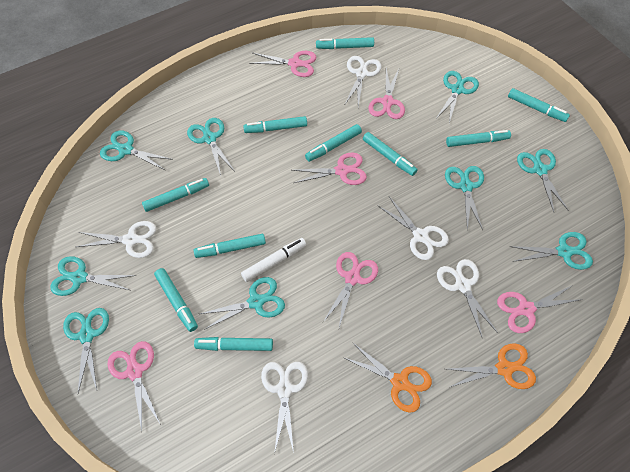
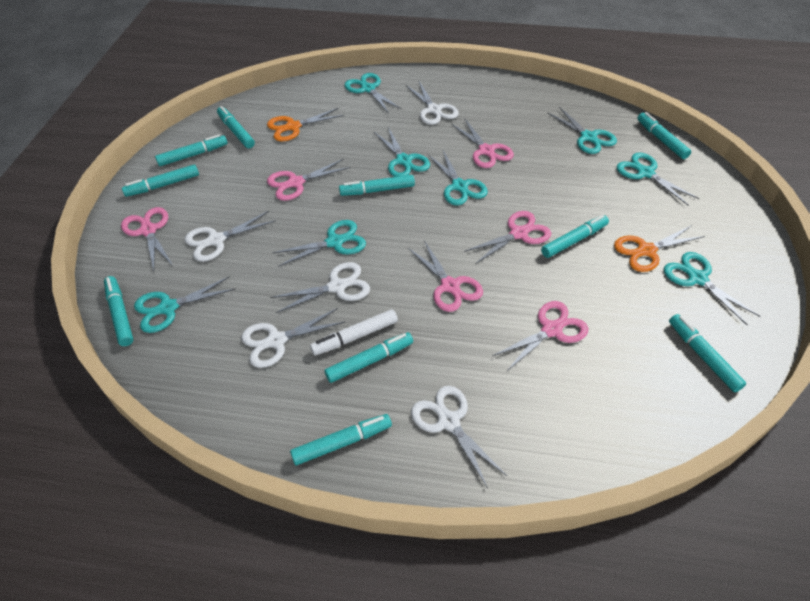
turquoise scissors: [50,256,136,296] [63,308,109,393] [100,130,173,170] [187,118,234,176] [200,277,285,330] [437,71,479,123] [445,166,484,230] [509,232,593,270] [517,149,568,212] = 9 -> [134,276,235,333] [272,220,366,267] [344,73,402,114] [374,127,430,177] [428,150,488,205] [547,107,617,154] [616,152,699,206] [663,252,760,325] = 8

